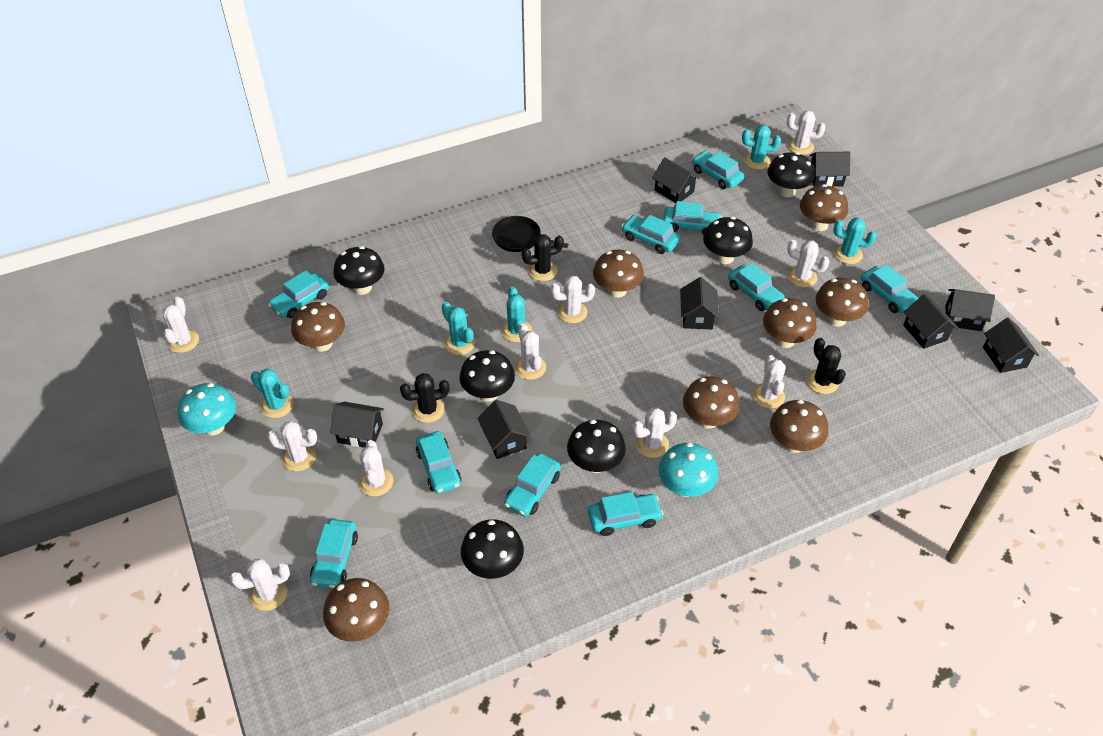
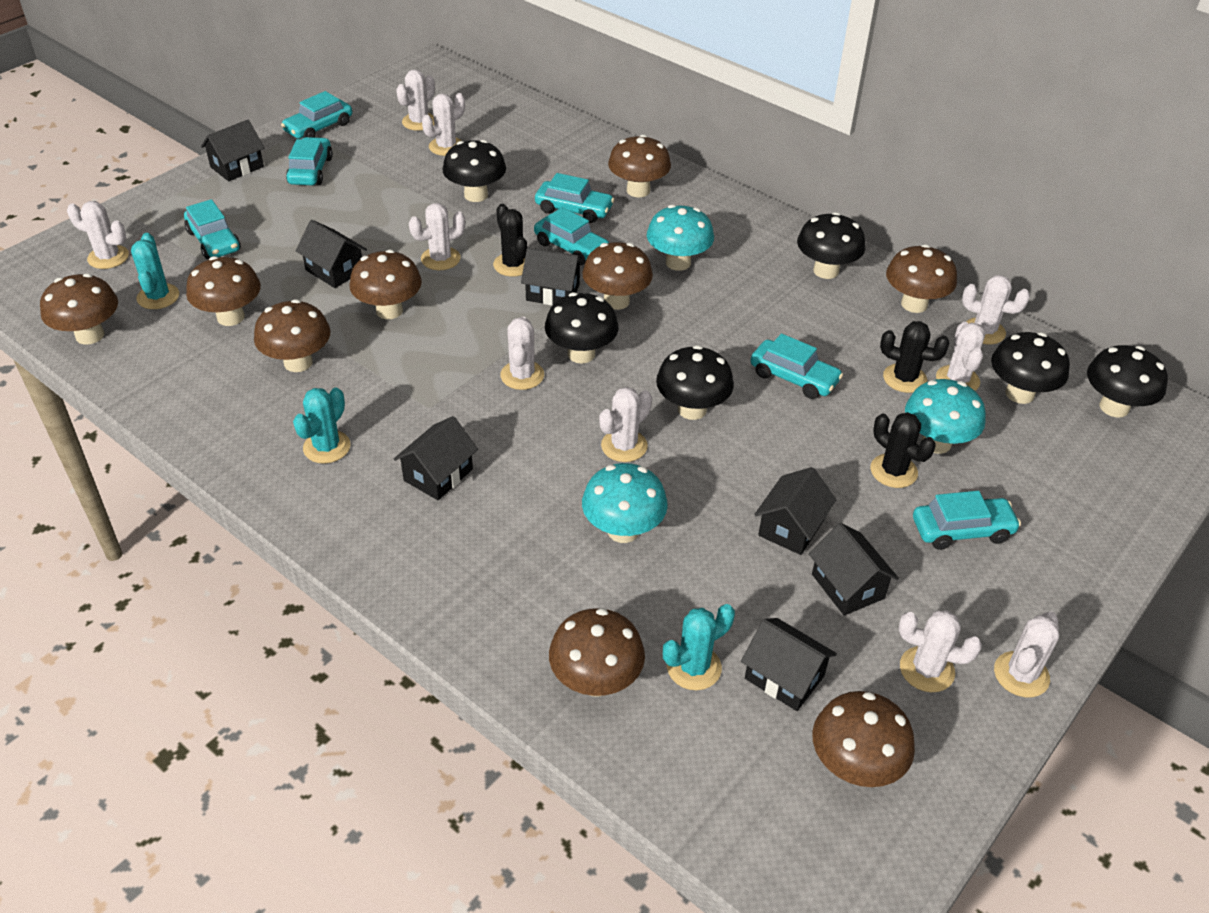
black house: [330,401,384,448] [477,400,531,459] [652,157,700,203] [680,277,719,329] [810,152,850,187] [903,294,958,349] [945,289,995,331] [983,317,1039,373] = 8 -> [201,120,265,181] [295,220,367,288] [394,416,478,500] [521,248,584,305] [741,618,837,711] [754,467,836,555] [809,523,899,616] = 7
black pan: [492,216,569,252] = 1 -> none = 0
brown mushroom: [291,302,345,352] [323,578,389,642] [593,250,644,298] [683,376,740,428] [763,298,817,348] [770,400,828,453] [800,184,848,231] [815,278,868,327] = 8 -> [40,273,118,345] [186,256,261,326] [254,299,331,372] [350,249,422,319] [549,608,645,697] [582,242,653,310] [608,134,671,198] [812,691,915,787] [886,244,957,313] = 9
turquoise cactus: [251,369,293,418] [442,302,475,355] [501,287,532,342] [742,125,781,170] [833,218,877,264] = 5 -> [131,233,179,309] [293,388,351,464] [663,604,735,690] = 3
turquoise car: [268,270,329,318] [310,519,358,589] [416,431,461,494] [504,453,561,517] [588,492,663,536] [622,215,681,254] [663,201,722,235] [692,151,744,189] [728,263,785,311] [861,264,919,313] = 10 -> [184,199,241,259] [281,91,352,139] [286,137,333,185] [534,207,609,265] [535,173,615,223] [750,333,843,399] [913,491,1021,550] = 7
turquoise mushroom: [178,383,236,436] [659,443,718,497] = 2 -> [582,463,668,543] [647,204,714,271] [905,379,986,454] = 3

